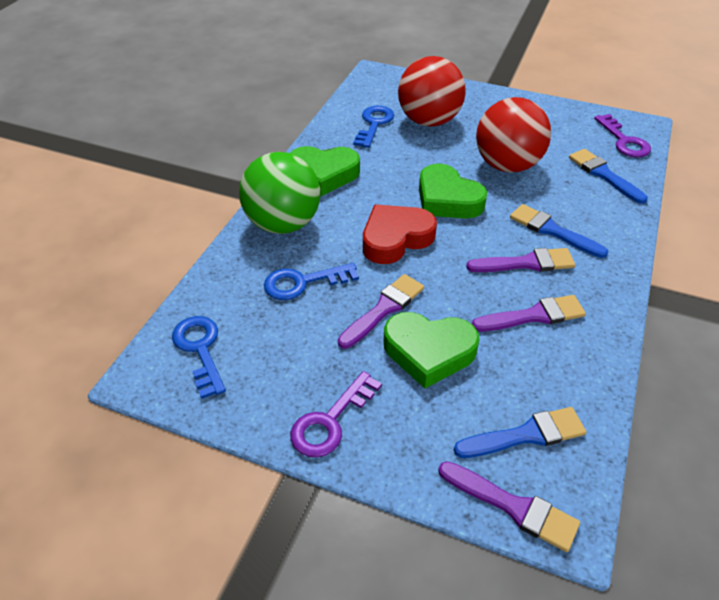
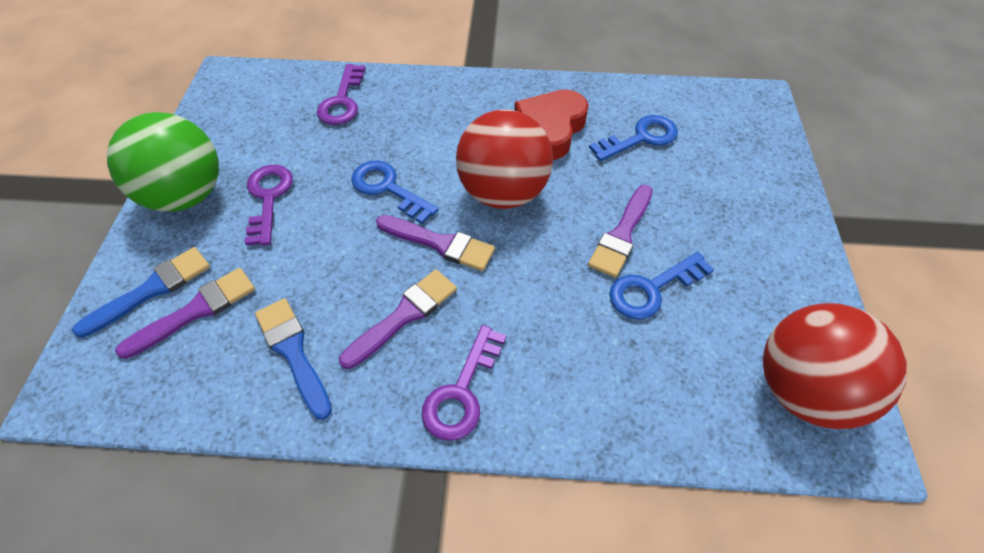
blue brush: [454,407,586,458] [510,204,608,258] [569,149,648,204] = 3 -> [72,247,210,338] [255,298,332,420] = 2
green heart: [290,146,360,196] [384,312,480,388] [419,163,487,219] = 3 -> none = 0
purple key: [290,371,382,458] [594,114,651,158] = 2 -> [245,165,293,245] [317,64,366,125] [422,325,507,441] = 3

